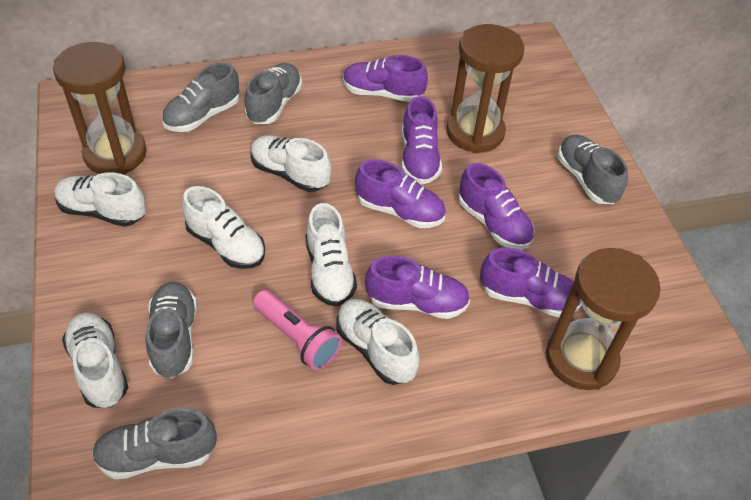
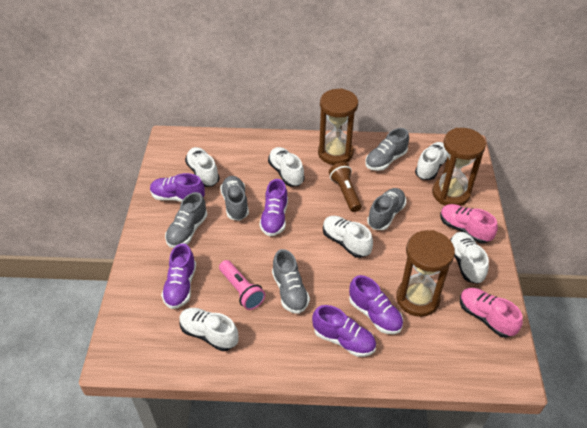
brown flashlight: none = 0 -> [329,162,362,212] = 1
pink shoe: none = 0 -> [440,204,498,244] [460,288,523,338] = 2
purple shoe: [343,55,428,102] [355,159,446,228] [365,256,470,319] [402,96,442,185] [459,163,535,249] [480,248,582,317] = 6 -> [150,173,205,202] [161,243,196,309] [259,179,288,236] [312,305,376,357] [349,275,403,334] = 5

